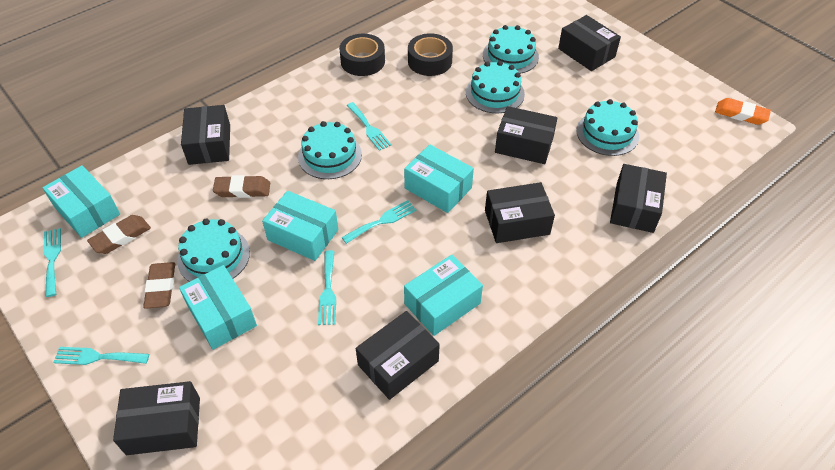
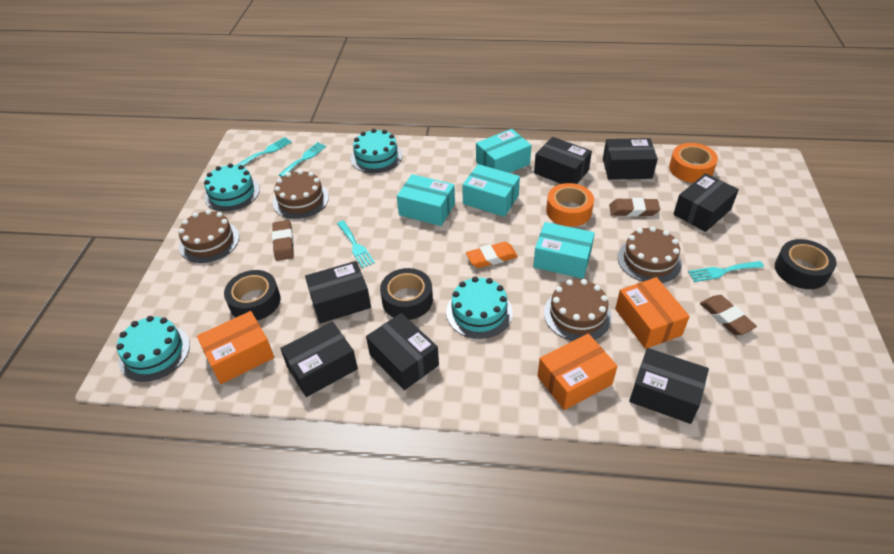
black tape: [339,34,385,76] [408,33,453,76] = 2 -> [224,270,281,320] [380,268,433,320] [775,239,836,289] = 3
brown cake: none = 0 -> [178,210,239,263] [273,170,329,219] [544,279,612,341] [618,226,682,283] = 4
orange box: none = 0 -> [197,311,274,384] [537,334,618,410] [615,277,690,349] = 3
orange tape: none = 0 -> [546,183,594,227] [669,143,718,183] = 2
turquoise box: [42,165,120,238] [179,265,257,350] [262,191,338,261] [404,144,474,213] [404,255,483,336] = 5 -> [397,174,455,226] [462,164,520,217] [476,129,532,173] [533,222,595,279] = 4
turquoise cake: [177,219,250,282] [298,121,362,179] [466,61,525,113] [483,25,539,74] [576,99,639,156] = 5 -> [116,316,190,382] [204,163,260,211] [350,129,402,173] [446,276,513,339] = 4
turquoise fork: [43,228,61,297] [53,347,149,365] [318,250,336,325] [341,200,416,244] [346,102,391,151] = 5 -> [237,137,292,166] [279,142,326,177] [337,221,375,268] [688,261,764,282] = 4

